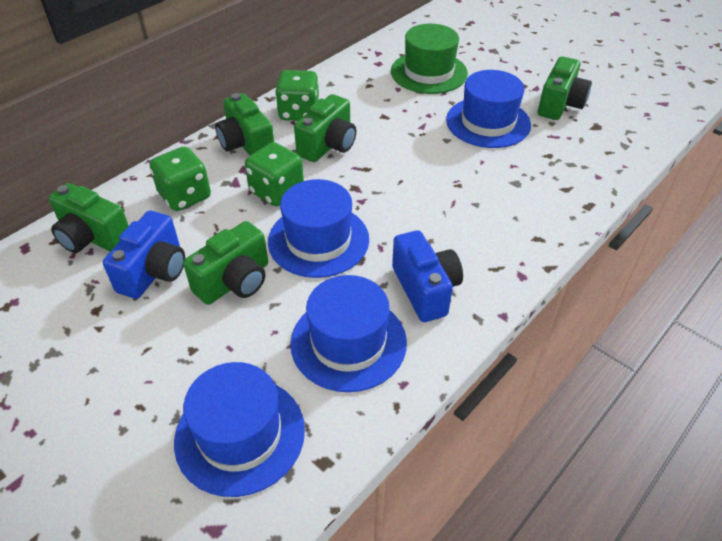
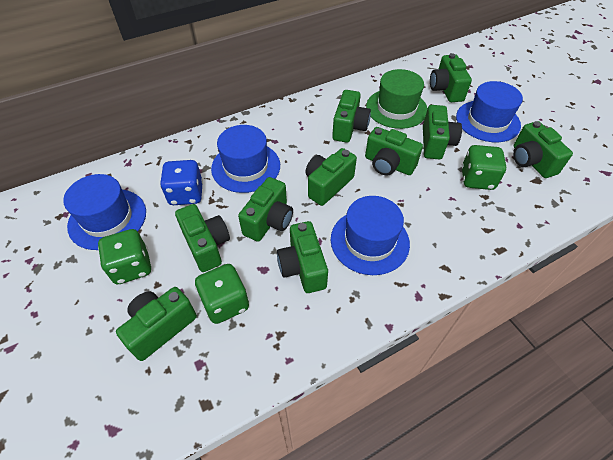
blue camera: [103,211,185,299] [392,230,463,322] = 2 -> none = 0
blue dice: none = 0 -> [160,160,203,205] = 1
green camera: [49,183,129,253] [183,221,268,305] [215,93,274,156] [294,94,356,162] [538,56,592,120] = 5 -> [116,287,197,361] [175,204,230,272] [238,177,293,242] [277,221,328,293] [305,148,357,206] [332,90,371,143] [365,127,423,176] [423,105,462,159] [430,53,472,102] [513,121,573,178] = 10

